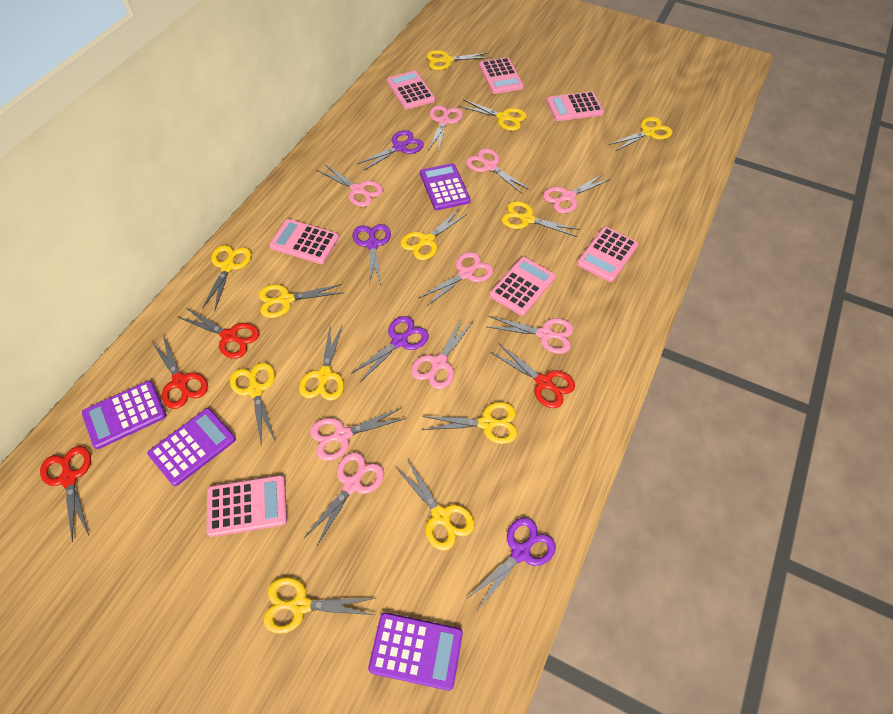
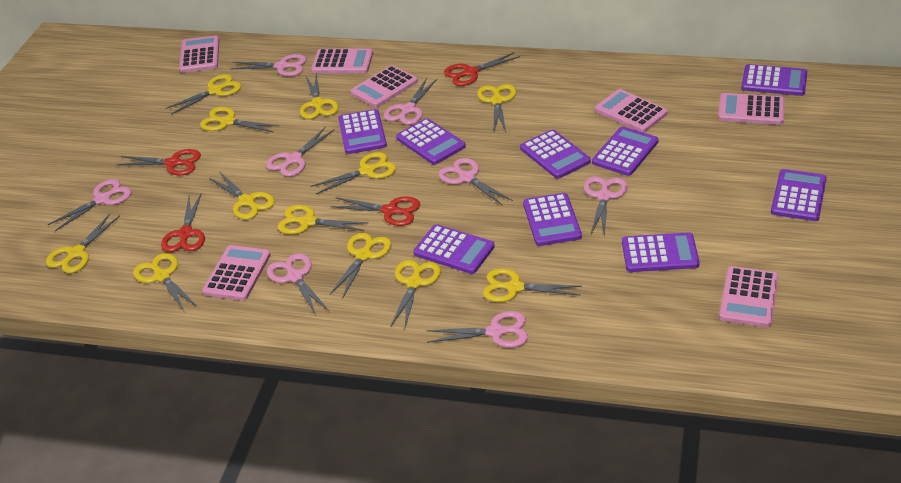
pink scissors: [304,452,384,547] [310,408,407,461] [317,164,383,207] [411,318,474,389] [419,252,493,306] [428,105,463,153] [466,148,530,194] [488,316,573,354] [543,173,611,213] = 9 -> [48,179,131,231] [230,54,307,76] [266,127,335,177] [267,253,329,315] [384,78,437,125] [426,311,528,348] [439,158,513,206] [584,176,628,237] = 8
purple calculator: [82,381,166,449] [148,408,236,486] [368,612,463,691] [420,163,471,210] = 4 -> [338,109,387,154] [396,118,466,165] [413,224,495,274] [520,129,591,179] [523,193,582,246] [592,126,658,176] [622,232,700,272] [741,64,808,96] [771,169,827,221] = 9
purple scissors: [351,316,429,382] [353,224,391,286] [357,130,424,171] [466,517,556,610] = 4 -> none = 0

